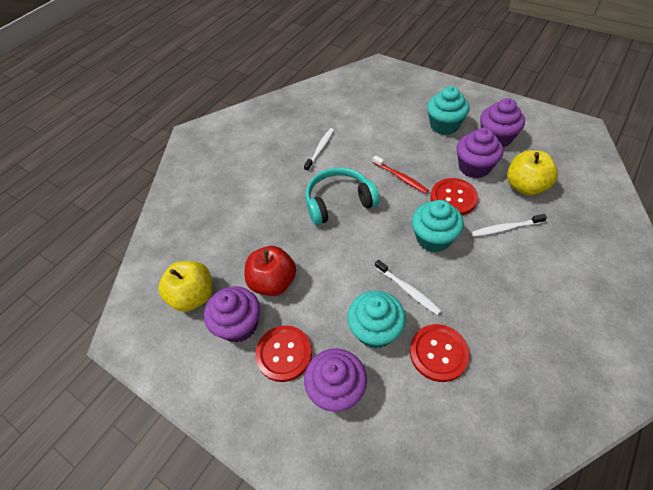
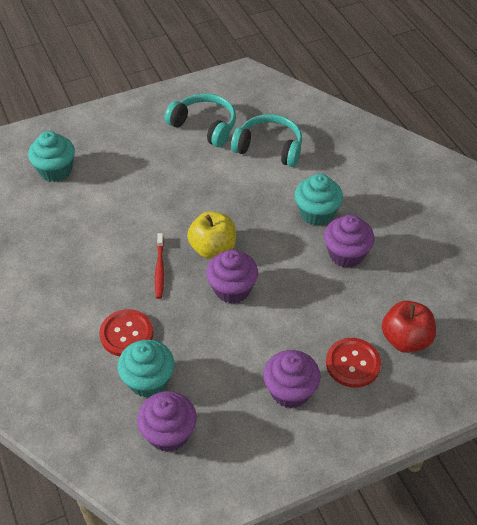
red button: [255,325,312,382] [410,324,470,382] [430,178,478,215] = 3 -> [99,309,153,356] [326,338,381,388] = 2
turquoise headphones: [306,167,380,225] = 1 -> [165,93,236,147] [231,114,302,167] = 2
white toothbrush: [304,128,334,172] [375,260,441,315] [472,214,547,237] = 3 -> none = 0
yellow apple: [158,261,213,312] [507,150,558,196] = 2 -> [187,211,236,259] = 1

